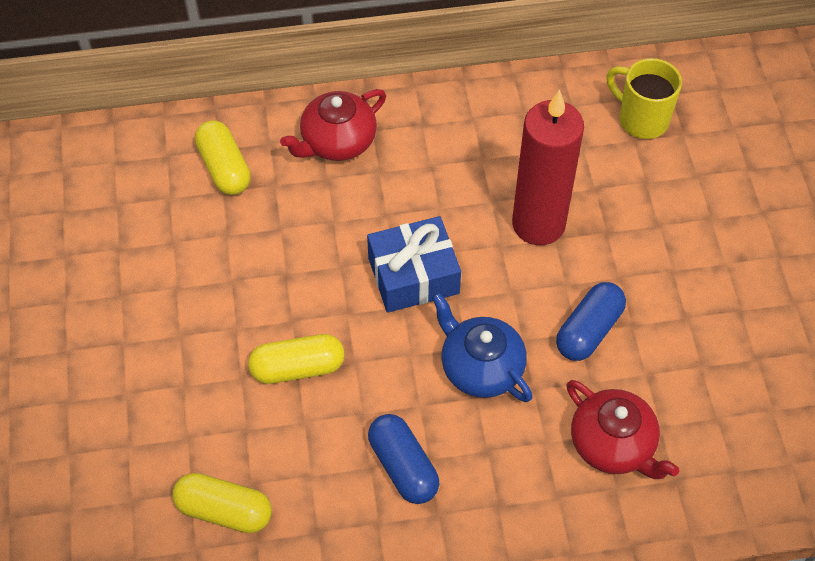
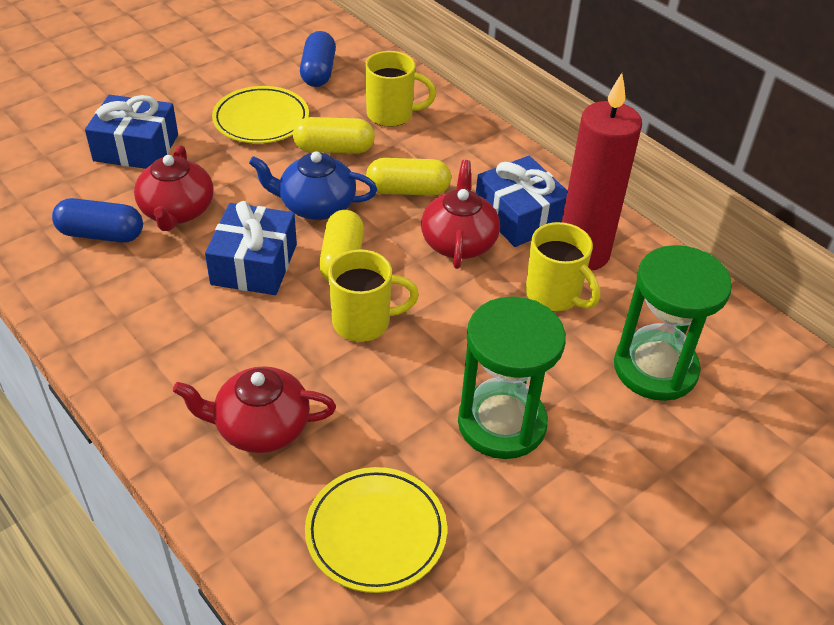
blue gift: [367,216,461,313] = 1 -> [85,95,178,169] [205,201,297,295] [476,156,567,247] = 3
green hourglass: none = 0 -> [458,296,566,459] [614,245,732,401] = 2
red teapot: [280,89,386,161] [566,380,679,479] = 2 -> [134,145,214,231] [173,366,336,453] [421,160,500,269] = 3
yellow mug: [606,58,682,139] = 1 -> [328,249,419,342] [365,51,436,127] [526,222,600,311] = 3
yellow plate: none = 0 -> [212,86,309,144] [305,467,447,593] = 2

